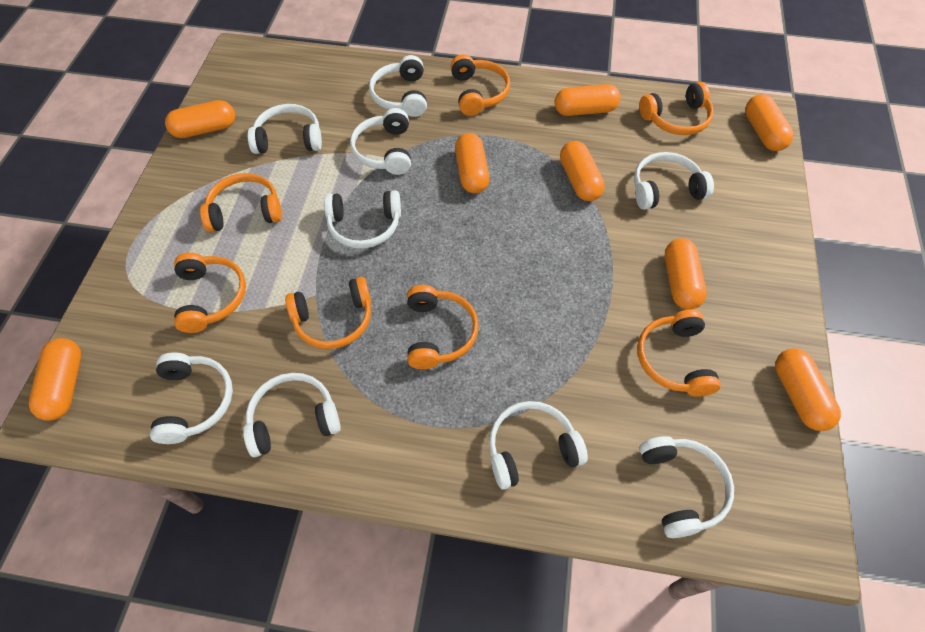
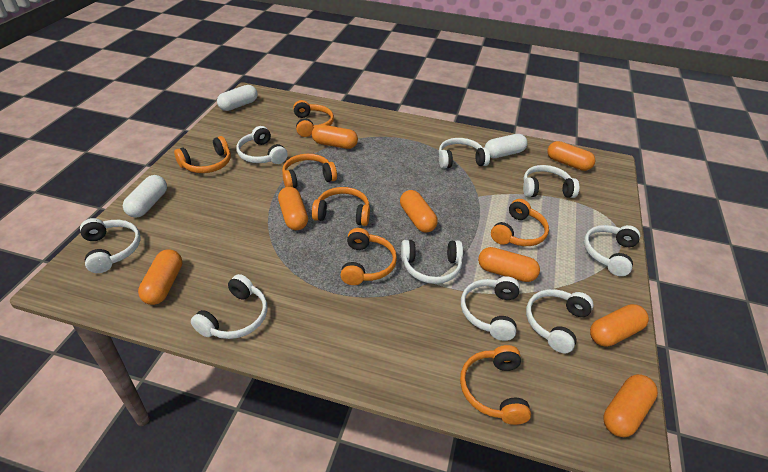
white capsule: none = 0 -> [123,175,167,218] [217,85,258,111] [485,134,528,158] = 3

